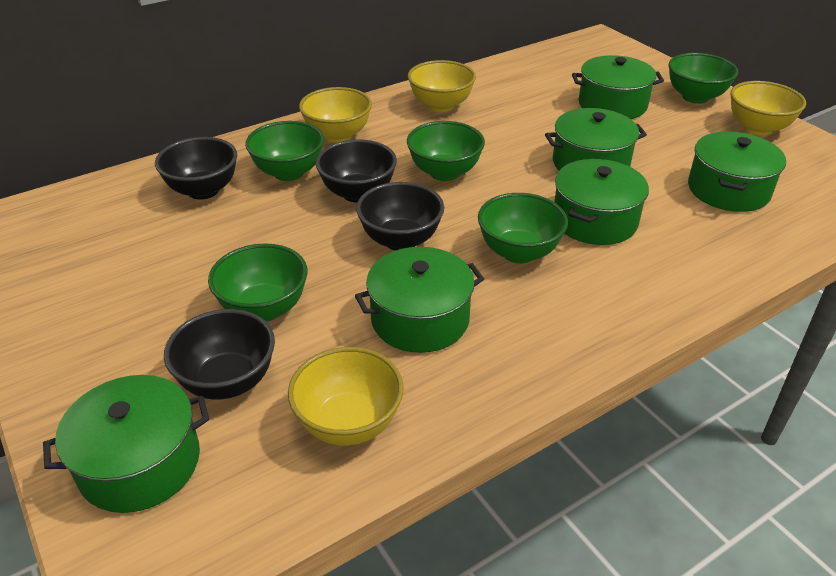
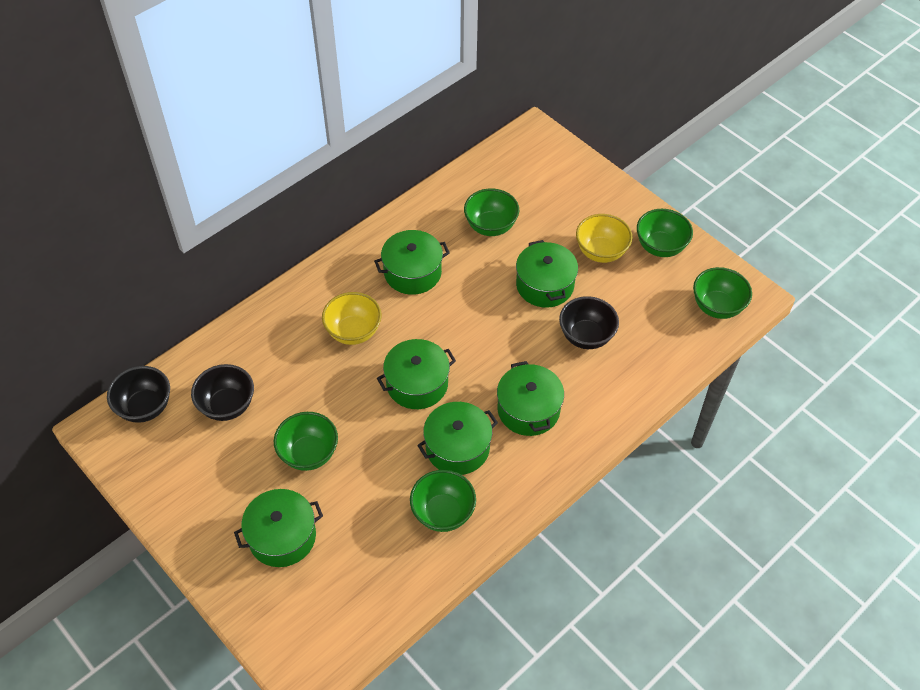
black bowl: [155,137,237,200] [164,309,275,399] [315,140,397,203] [356,182,444,251] = 4 -> [107,366,170,423] [191,364,254,421] [559,296,619,349] = 3
yellow bowl: [288,347,404,446] [299,87,372,143] [408,60,476,112] [730,81,806,136] = 4 -> [322,292,382,345] [576,214,632,263] = 2

